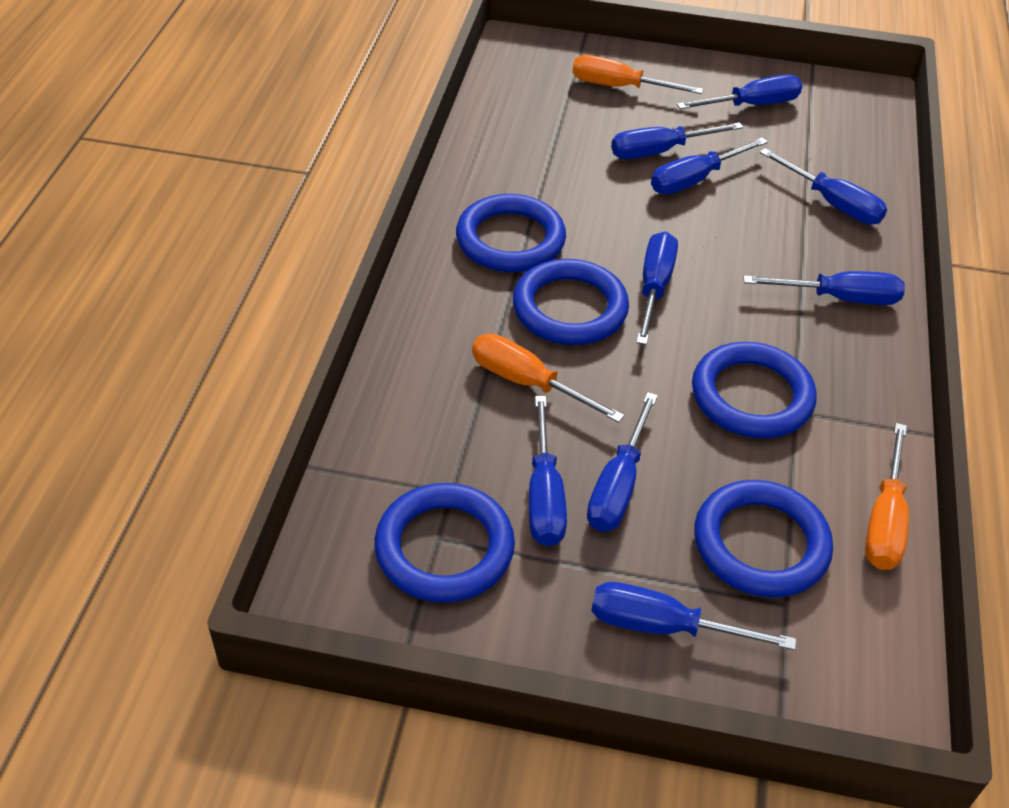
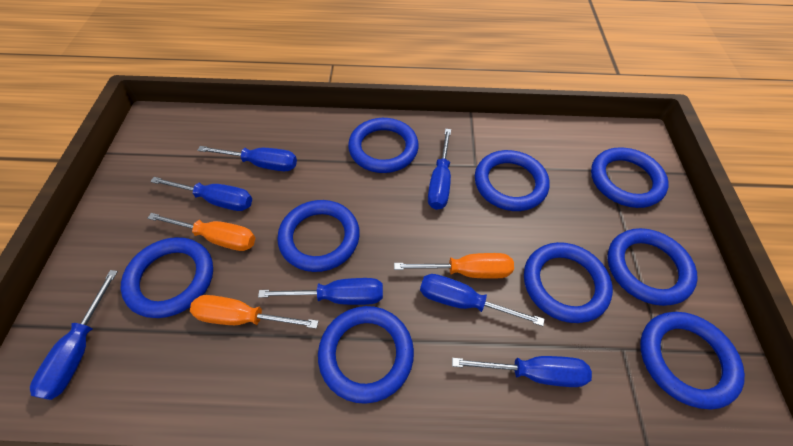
blue ring: [374,483,515,603] [456,194,566,272] [513,259,629,345] [692,342,817,439] [694,480,833,598] = 5 -> [121,237,213,318] [277,200,360,272] [318,306,414,404] [348,118,419,173] [475,150,550,211] [524,242,613,323] [591,148,669,208] [607,228,698,306] [640,312,745,409] = 9
blue screwdriver: [529,396,567,546] [587,392,658,532] [591,582,796,650] [611,122,743,159] [636,231,678,345] [651,137,768,194] [677,75,802,109] [743,271,905,305] [760,148,887,225] = 9 -> [30,270,118,400] [150,177,252,211] [197,146,297,171] [258,278,383,305] [420,274,545,326] [428,129,451,210] [452,356,592,387] = 7

